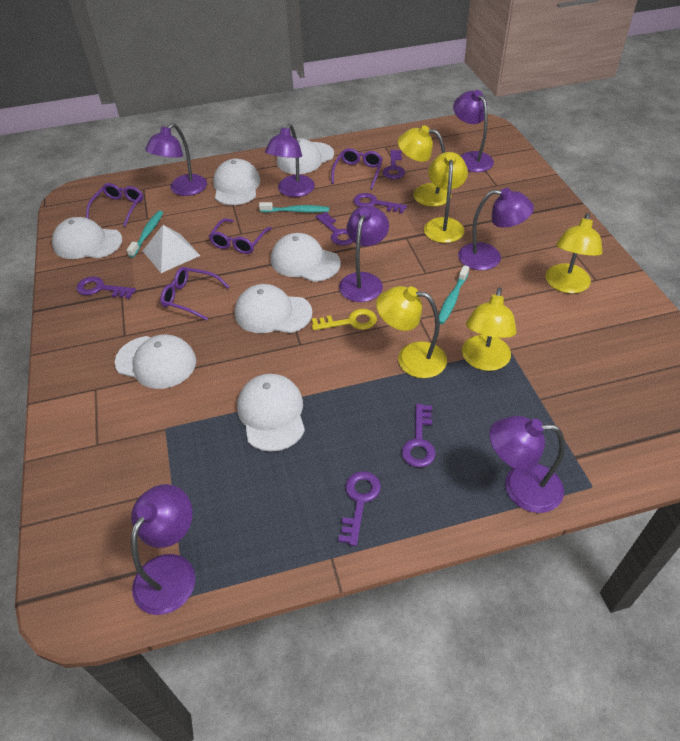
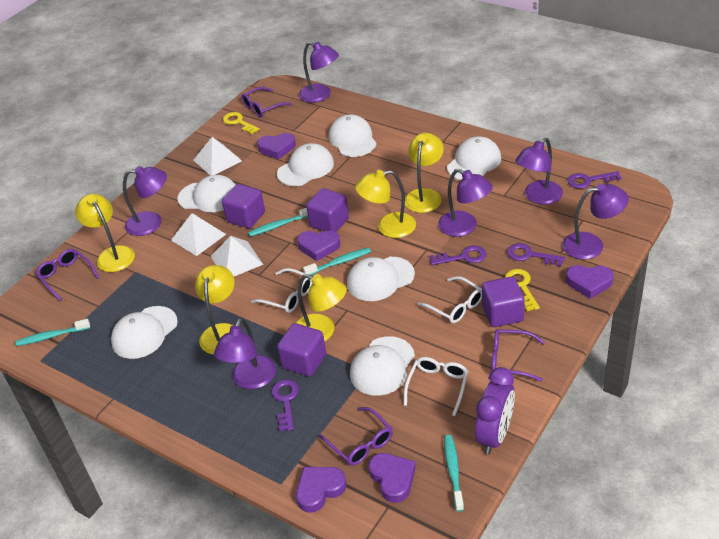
purple clock: none = 0 -> [475,367,515,454] = 1
purple cube: none = 0 -> [222,184,265,228] [277,323,326,377] [306,188,349,232] [482,277,525,327] = 4
purple heart: none = 0 -> [257,133,296,159] [296,467,347,513] [297,230,340,261] [368,453,416,503] [566,265,614,299] = 5
purple key: [76,276,136,299] [316,212,353,246] [338,471,381,546] [353,193,407,214] [382,150,405,179] [402,404,436,468] = 6 -> [271,379,299,431] [430,245,487,265] [507,243,565,267] [567,171,621,189] = 4
purple lamp: [131,484,195,615] [145,123,207,196] [265,124,315,197] [339,205,389,302] [453,90,494,172] [458,188,534,270] [489,416,565,513] = 7 -> [123,166,167,236] [214,318,276,389] [299,42,339,103] [438,169,493,237] [515,138,563,205] [562,184,629,259] = 6
turquoise toothbrush: [127,211,163,258] [259,202,329,213] [439,265,469,324] = 3 -> [15,319,90,346] [248,208,308,237] [303,247,371,275] [444,435,464,512] = 4
white glasses: none = 0 -> [251,268,312,313] [404,357,468,416] [417,276,482,323] = 3
white pyramid: [143,225,200,273] = 1 -> [171,213,226,256] [194,137,242,176] [211,236,263,276] = 3
yellow key: [312,309,377,330] = 1 -> [223,112,260,134] [505,269,540,311] = 2

